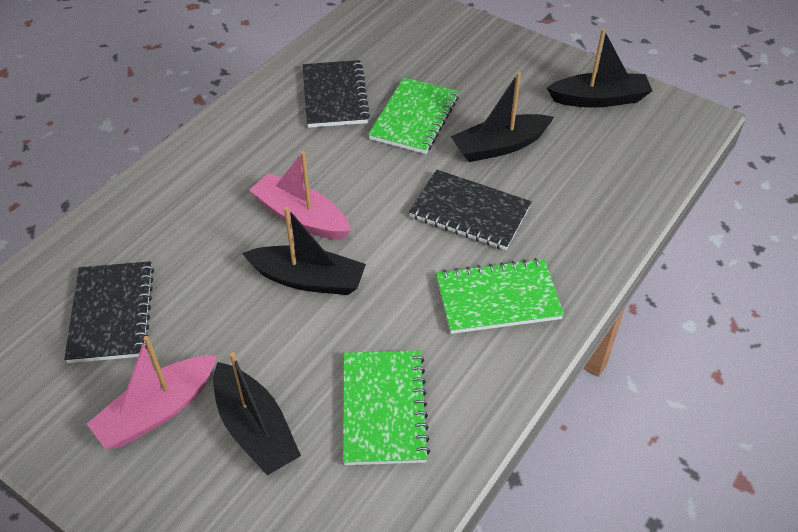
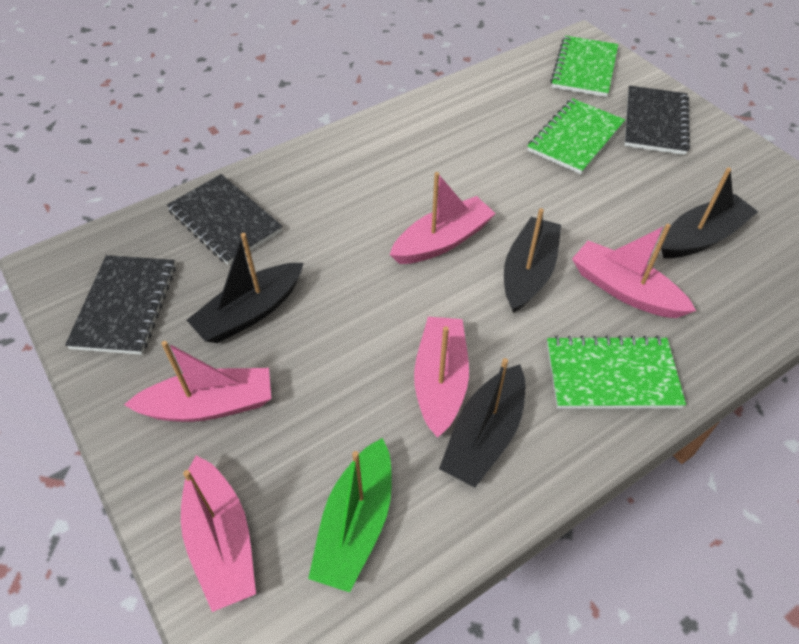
green boat: none = 0 -> [308,438,392,592] = 1
pink boat: [87,336,217,449] [249,151,351,240] = 2 -> [124,341,271,422] [181,456,256,612] [390,172,496,264] [414,317,469,438] [572,224,696,318] = 5

